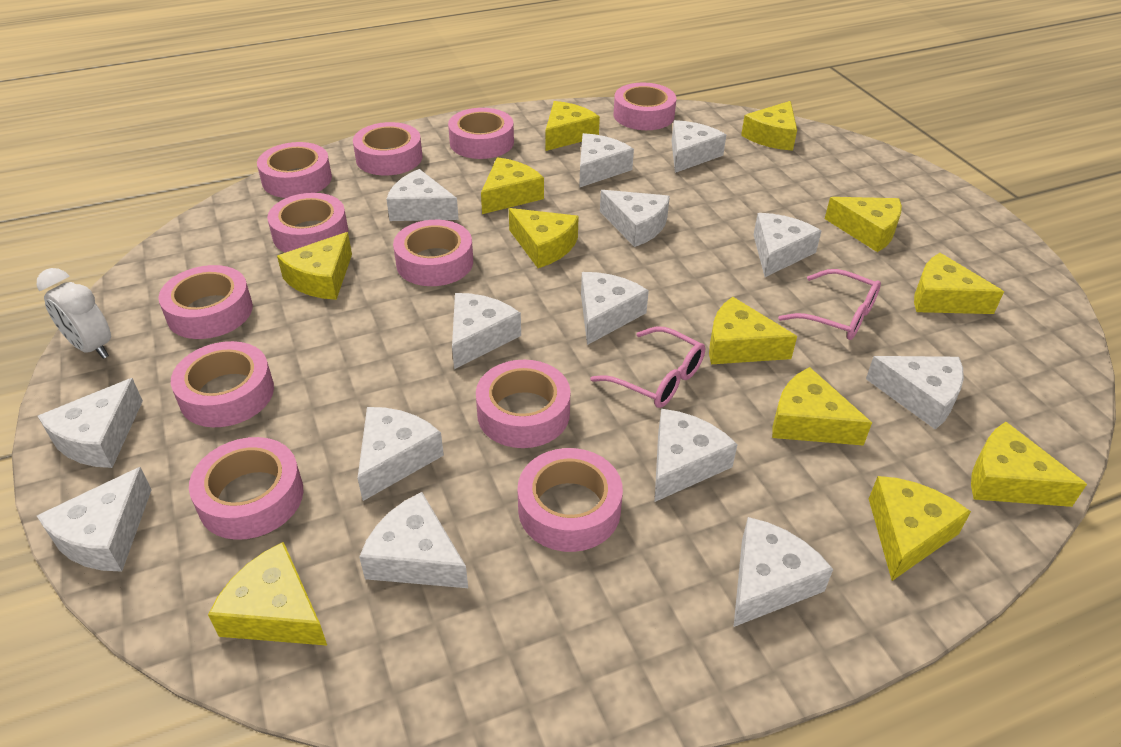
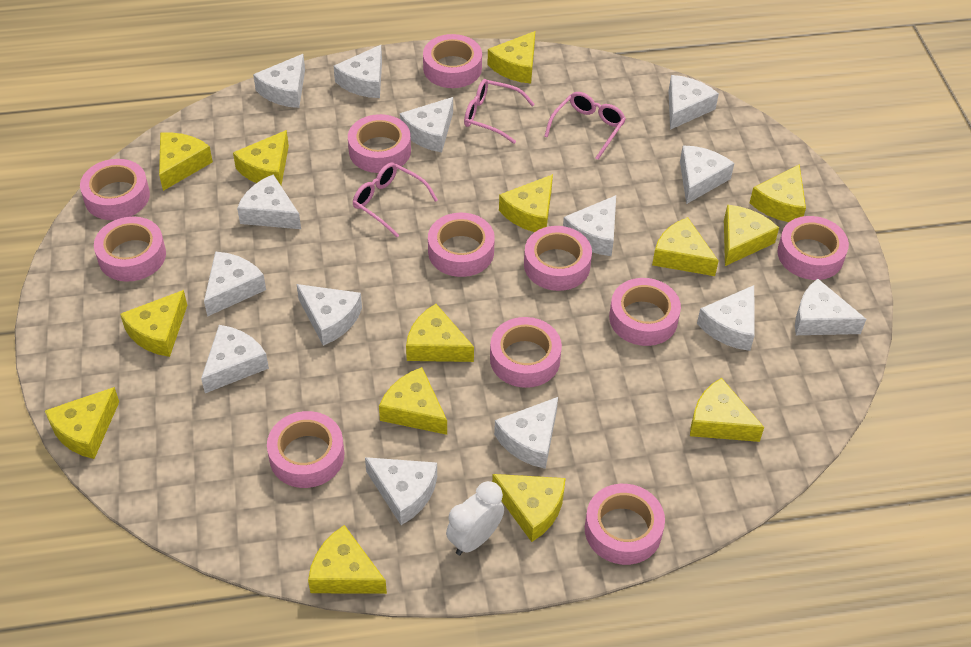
pink glasses: [590,326,705,408] [778,269,881,340] = 2 -> [353,163,438,237] [464,79,535,144] [544,92,626,160] = 3
yellow cheese: [208,542,327,646] [277,232,352,300] [481,157,544,214] [509,208,579,268] [545,101,600,151] [709,297,797,364] [741,101,797,151] [772,367,872,446] [825,197,902,252] [869,476,971,581] [914,253,1004,314] [971,422,1087,507] = 12 -> [45,387,119,459] [120,290,187,357] [159,132,213,191] [233,130,289,185] [308,525,387,594] [379,367,447,435] [406,304,474,362] [487,31,535,84] [492,474,566,542] [499,174,553,232] [652,217,718,276] [690,378,764,442] [724,205,779,266] [750,164,806,222] = 14

